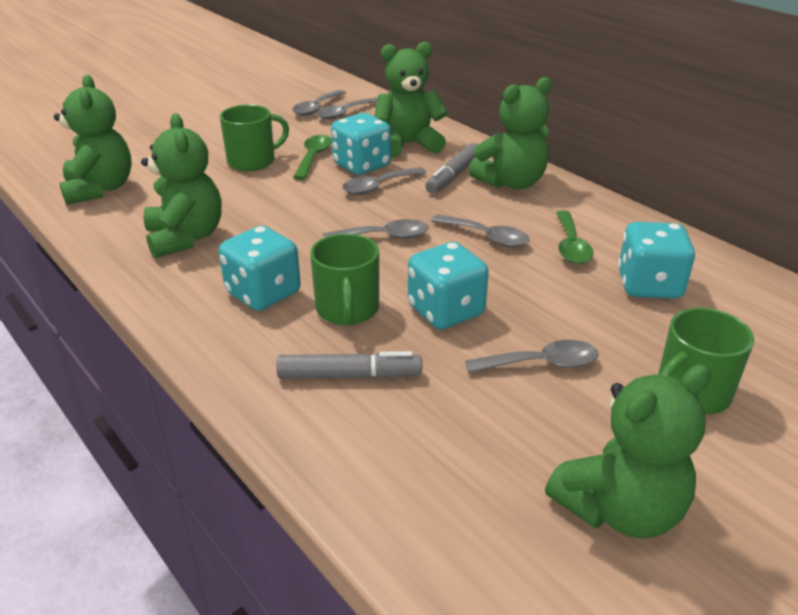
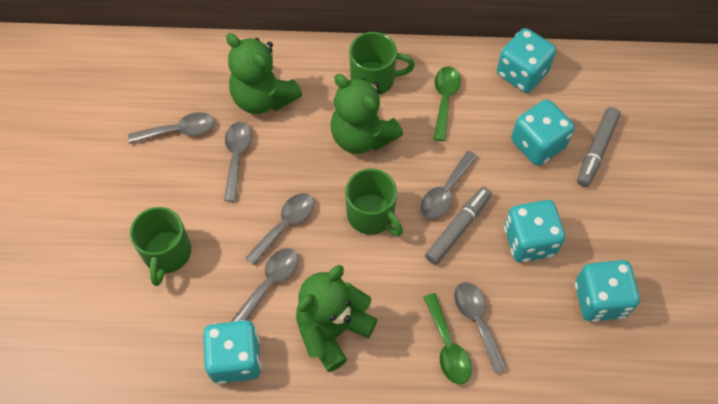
green teddy bear: [54,75,132,205] [141,113,222,258] [374,42,448,157] [468,77,552,189] [545,364,711,538] = 5 -> [226,33,302,114] [296,265,378,372] [330,74,403,154] = 3
turquoise dice: [219,226,301,311] [331,113,391,175] [408,242,489,329] [618,222,695,299] = 4 -> [203,320,262,384] [497,28,556,93] [504,200,565,262] [511,99,575,166] [575,260,640,322] = 5

